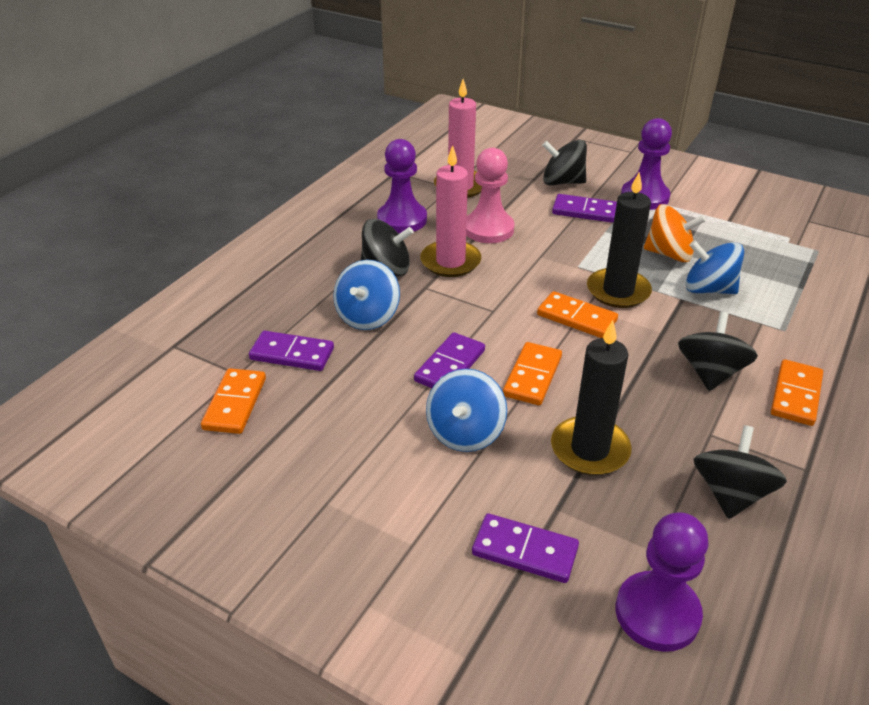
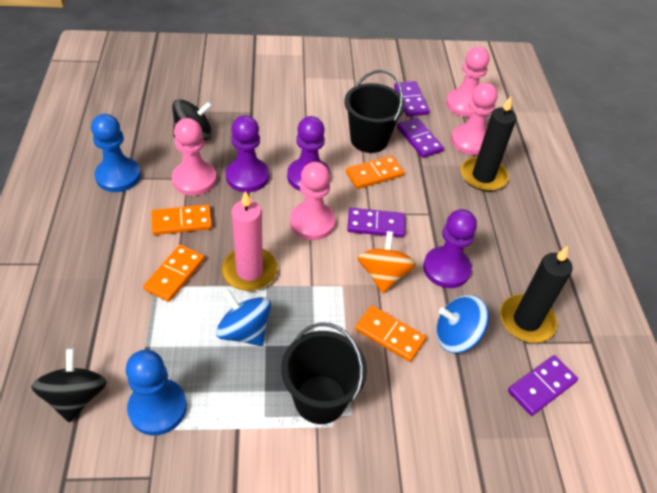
black bucket: none = 0 -> [281,323,367,424] [345,70,405,153] = 2
black spinning top: [361,219,414,276] [542,140,587,185] [678,312,758,391] [694,425,787,519] = 4 -> [31,348,107,422] [172,99,212,140] = 2
blue pawn: none = 0 -> [91,114,141,192] [126,350,187,435] = 2
blue spinning top: [333,260,400,330] [426,369,507,452] [685,240,744,294] = 3 -> [216,289,271,346] [436,295,489,353] = 2
pink candle: [420,145,481,277] [434,79,482,198] = 2 -> [221,191,278,291] = 1
pink pawn: [466,148,514,243] = 1 -> [172,118,217,196] [290,162,336,240] [446,47,490,117] [451,83,498,155] = 4

